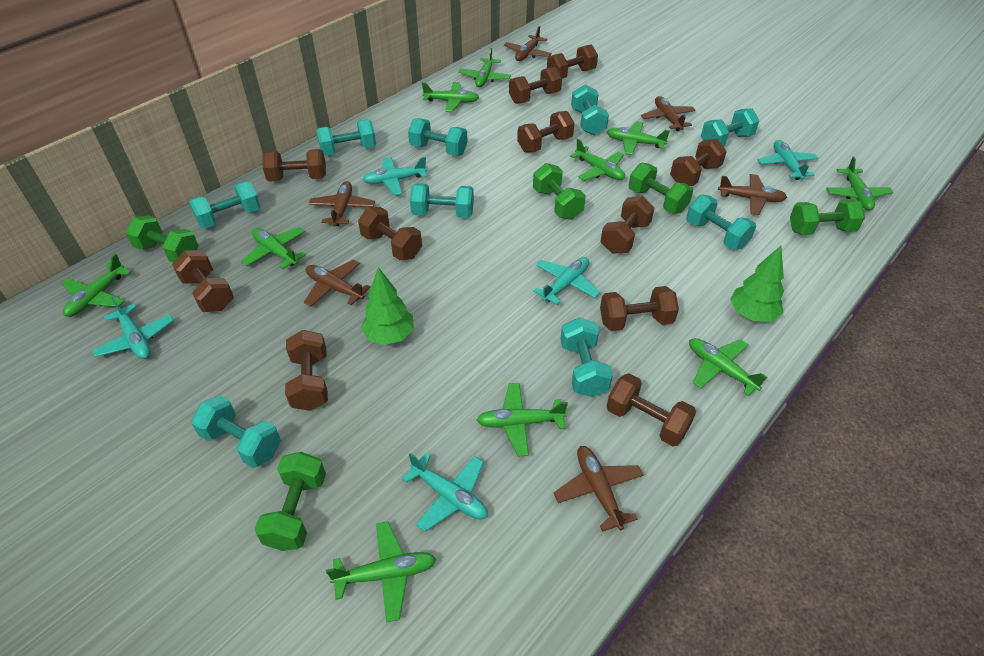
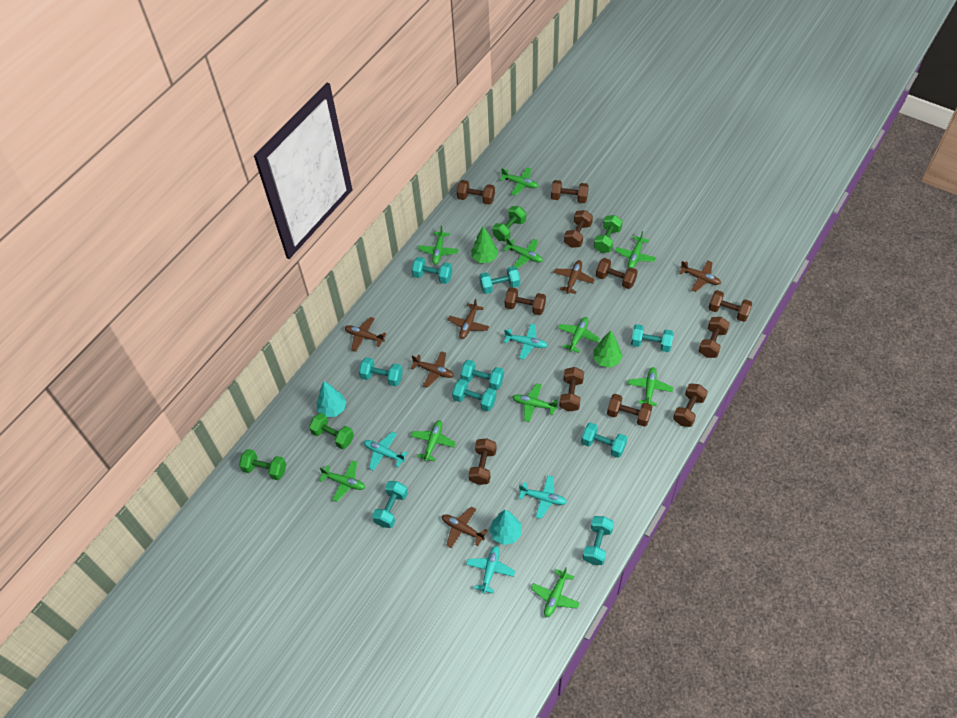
green dumbbell: [126,215,199,263] [255,452,326,551] [533,163,586,220] [629,163,693,214] [790,199,865,235] = 5 -> [239,449,286,480] [309,413,354,450] [492,206,526,241] [594,215,623,253] = 4
turquoise plane: [92,297,174,359] [362,157,427,195] [402,453,488,531] [533,257,600,305] [758,140,819,180] = 5 -> [364,432,408,471] [466,546,515,594] [504,324,548,360] [519,475,567,519] = 4
turquoise tree: none = 0 -> [316,381,346,417] [489,510,522,545] = 2

